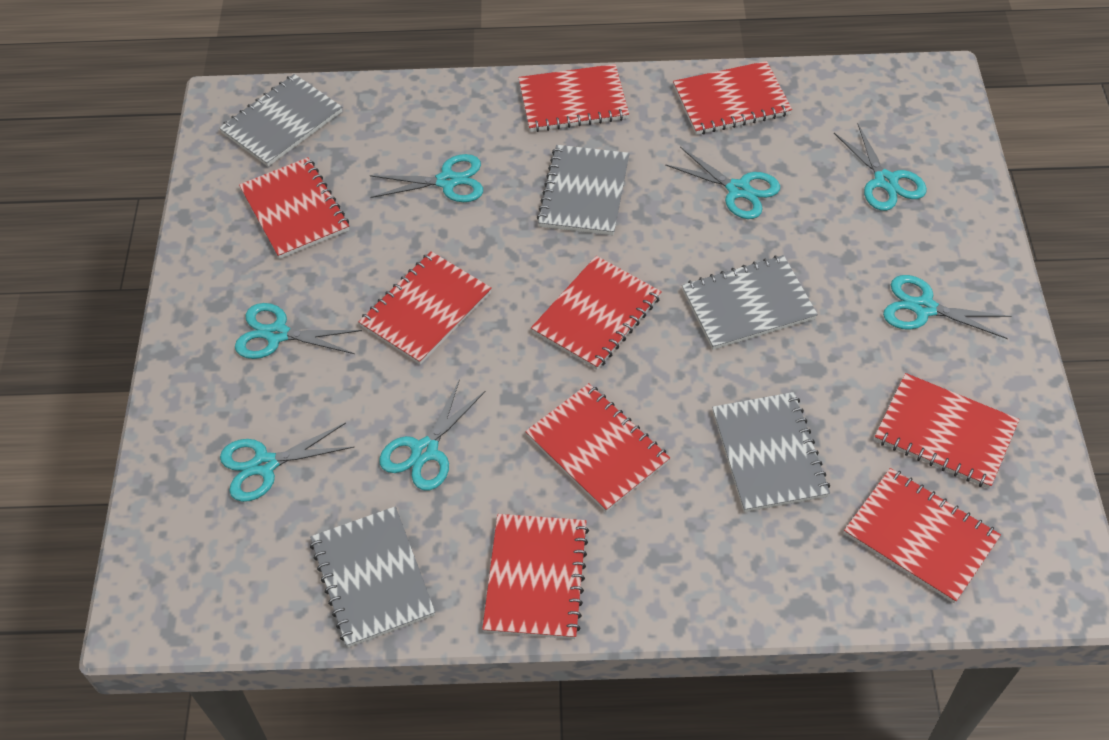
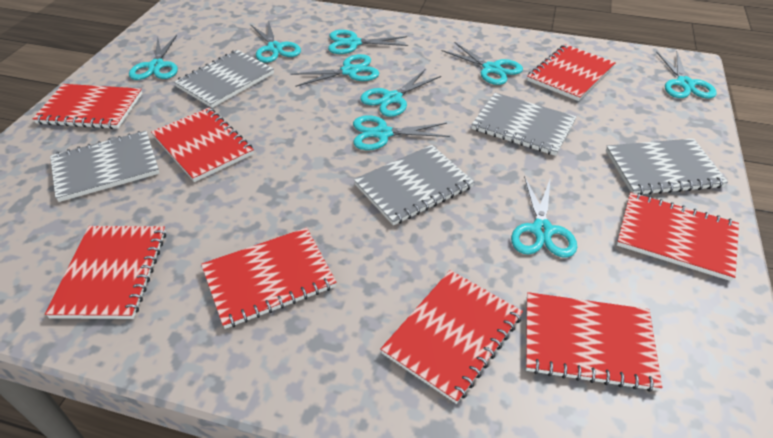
red notebook: [239,157,349,259] [358,251,492,365] [482,514,589,639] [518,64,629,132] [525,383,670,512] [531,256,662,370] [673,61,792,135] [844,468,1001,603] [875,373,1019,489] = 9 -> [33,84,142,129] [45,226,166,319] [151,108,254,182] [201,228,337,329] [380,270,523,404] [526,292,662,392] [527,44,616,101] [617,192,739,281] = 8
turquoise scissors: [220,423,354,502] [235,303,362,359] [370,154,483,202] [379,379,486,491] [665,147,780,219] [834,124,927,211] [883,275,1012,339] = 7 -> [129,35,178,80] [251,20,301,63] [291,54,379,87] [328,30,408,54] [353,115,450,150] [360,70,441,117] [442,42,523,85] [511,176,577,258] [656,52,717,98] = 9

